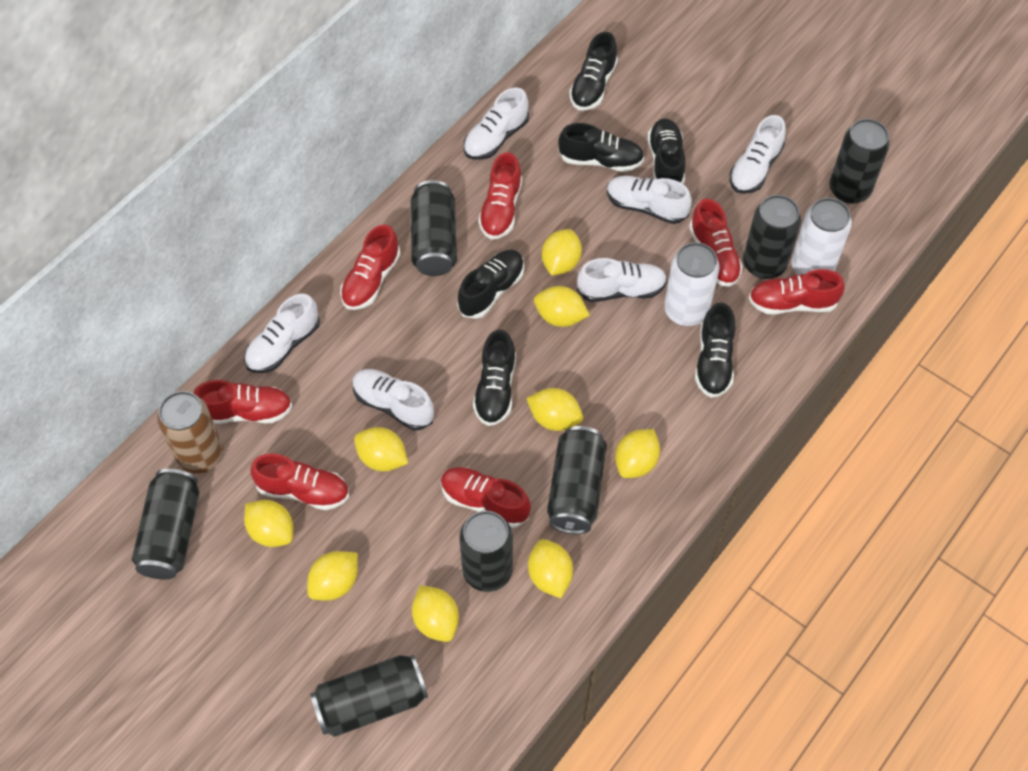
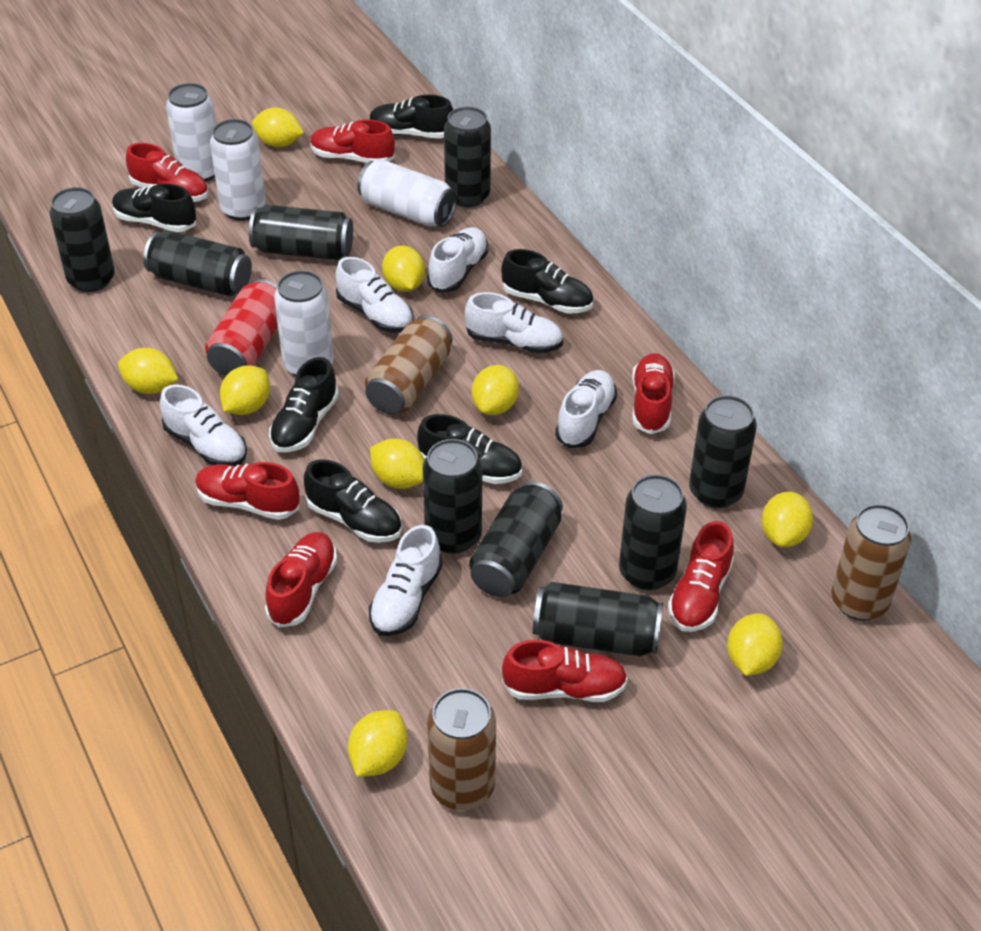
black can: [132,469,199,579] [310,655,428,737] [411,180,457,276] [459,511,513,592] [547,426,607,534] [743,195,801,279] [829,119,890,204] = 7 -> [49,187,115,292] [143,231,252,296] [249,205,353,260] [423,439,482,554] [444,107,491,207] [469,481,563,597] [533,582,663,656] [619,475,687,590] [689,395,757,508] = 9
brown can: [157,391,224,474] = 1 -> [365,315,452,414] [427,688,496,810] [831,504,911,621] = 3
red can: none = 0 -> [205,279,278,376] = 1
white can: [664,242,720,326] [791,198,852,275] = 2 -> [166,83,216,182] [210,119,266,221] [274,270,334,376] [357,159,457,227] = 4

